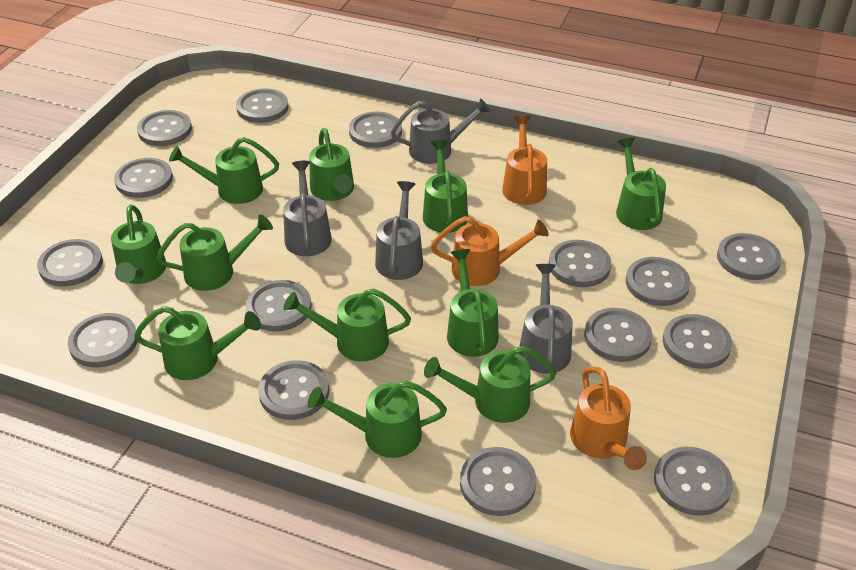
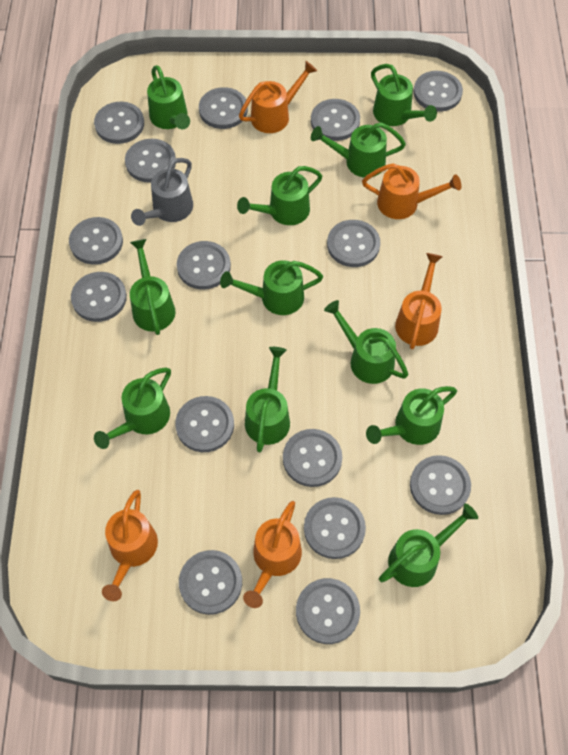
grey watering can: [283,161,332,256] [375,181,423,280] [391,99,491,164] [519,264,573,374] = 4 -> [131,158,193,226] = 1
orange watering can: [431,216,549,286] [502,115,547,205] [570,366,647,470] = 3 -> [102,490,158,601] [239,61,317,133] [243,501,302,608] [362,163,462,219] [395,253,443,350] = 5

